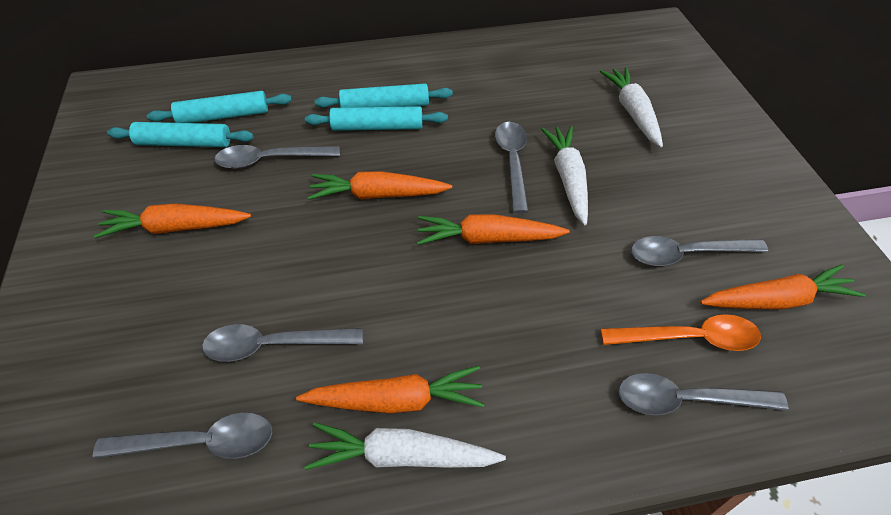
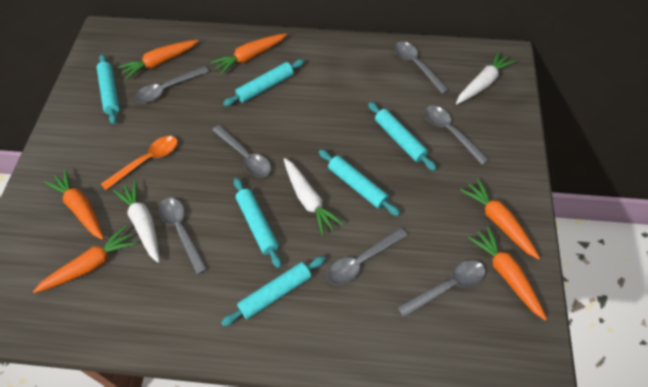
grey spoon: [93,413,272,459] [202,324,363,362] [214,145,340,169] [495,122,529,213] [618,373,789,415] [631,236,768,266] = 6 -> [135,66,209,103] [159,198,207,275] [212,125,271,177] [327,228,408,285] [394,42,449,94] [397,260,485,317] [425,106,489,165] = 7
orange carrot: [94,203,251,238] [296,366,485,414] [308,171,452,200] [417,214,570,245] [700,265,865,310] = 5 -> [33,226,137,293] [44,169,104,240] [118,40,198,80] [211,34,287,75] [460,178,540,259] [468,226,547,321] = 6
turquoise rolling pin: [107,122,254,147] [147,91,292,123] [305,106,448,131] [315,83,453,108] = 4 -> [97,54,120,124] [221,256,326,326] [223,59,305,106] [234,178,282,268] [319,149,400,216] [368,102,437,171] = 6

